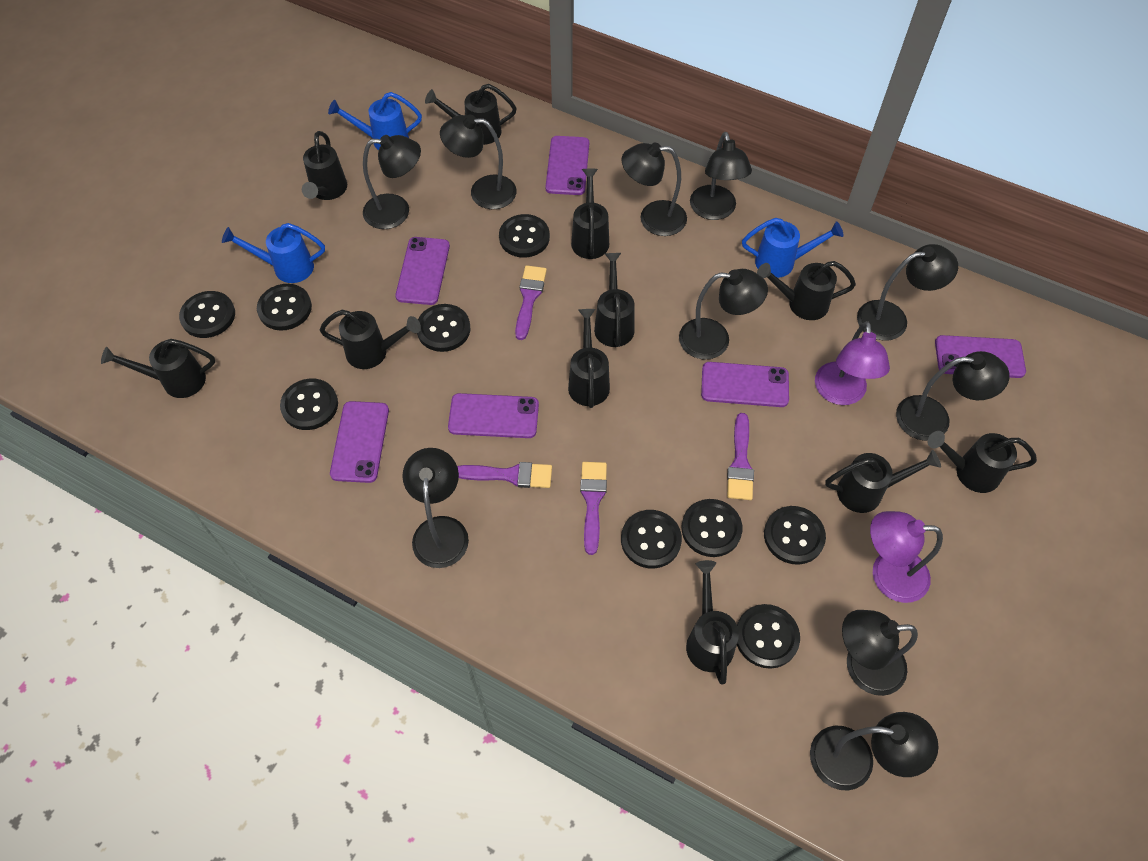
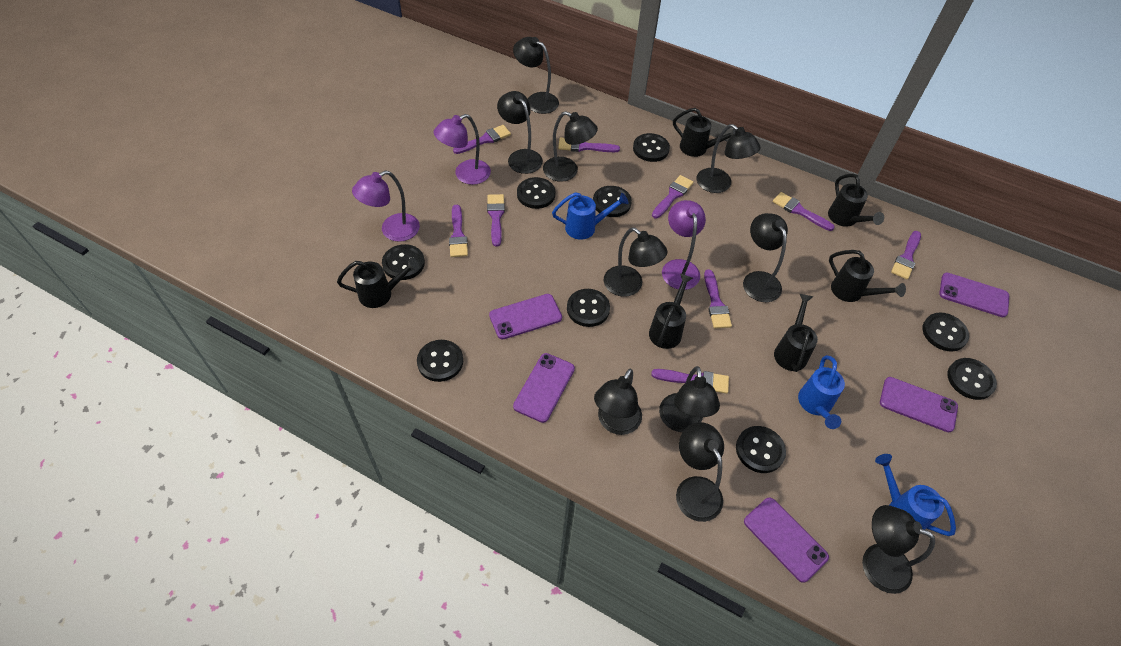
black watering can: [101,339,215,398] [302,131,347,200] [320,310,421,369] [425,84,517,145] [568,309,610,408] [571,169,609,259] [594,253,635,347] [686,560,739,685] [757,261,856,320] [825,450,941,513] [928,431,1037,493] = 11 -> [337,257,419,308] [649,273,693,349] [673,108,735,157] [774,294,818,372] [828,174,884,227] [829,250,906,302] = 6
purple brush: [457,462,552,488] [515,265,547,340] [580,462,607,555] [727,413,754,500] = 4 -> [449,205,468,257] [453,125,511,154] [487,194,505,247] [558,137,620,152] [651,369,729,394] [652,175,693,218] [704,269,732,328] [773,192,835,231] [891,231,921,280] = 9
purple lamp: [815,321,890,405] [870,511,943,603] = 2 -> [352,171,420,242] [433,114,491,185] [662,200,706,290] = 3
purple phone: [330,401,389,483] [395,237,450,305] [448,393,539,438] [545,136,589,195] [701,362,789,407] [935,335,1026,378] = 6 -> [489,294,562,340] [513,353,575,423] [744,498,829,583] [880,377,958,432] [939,273,1009,317] = 5

